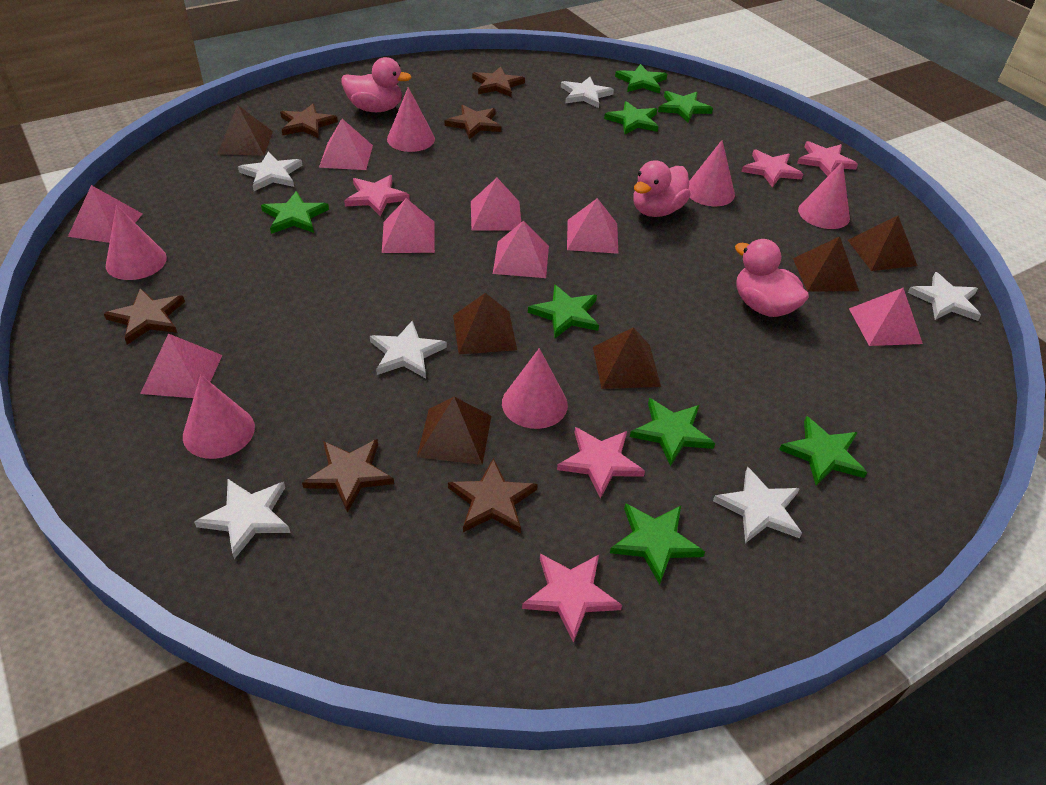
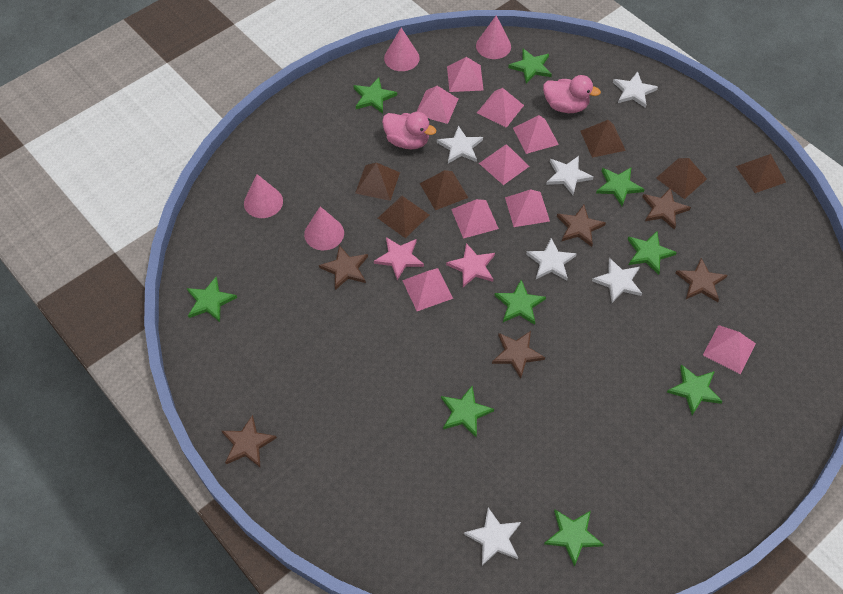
green star: [261,191,329,234] [528,284,599,338] [604,101,659,135] [610,503,705,585] [615,64,667,94] [630,398,715,466] [658,91,713,122] [779,416,867,486] = 8 -> [187,277,237,322] [353,77,397,113] [441,386,494,437] [494,280,546,325] [508,49,552,84] [544,510,604,567] [596,168,645,206] [628,231,677,275] [667,364,723,415] = 9
pink cone: [106,205,167,280] [183,375,255,459] [387,87,435,152] [502,348,568,429] [689,140,735,206] [798,162,850,229] = 6 -> [244,174,283,218] [304,206,344,250] [384,28,420,71] [476,15,511,59] = 4
pink duck: [341,57,412,112] [633,160,691,217] [735,239,809,317] = 3 -> [382,112,436,149] [543,75,601,113] = 2
pink pyramid: [68,185,142,243] [140,333,222,398] [319,119,373,170] [382,198,435,253] [471,178,521,231] [493,221,549,278] [567,198,618,254] [849,288,923,346] = 8 -> [402,268,453,311] [416,86,458,124] [447,57,484,92] [451,199,499,239] [477,88,524,128] [479,144,530,185] [505,189,550,227] [513,115,559,154] [703,325,756,374] = 9
pink star: [344,175,410,217] [522,554,622,643] [557,427,645,499] [742,149,803,187] [797,141,858,176] = 5 -> [374,237,424,280] [446,243,495,287] = 2

